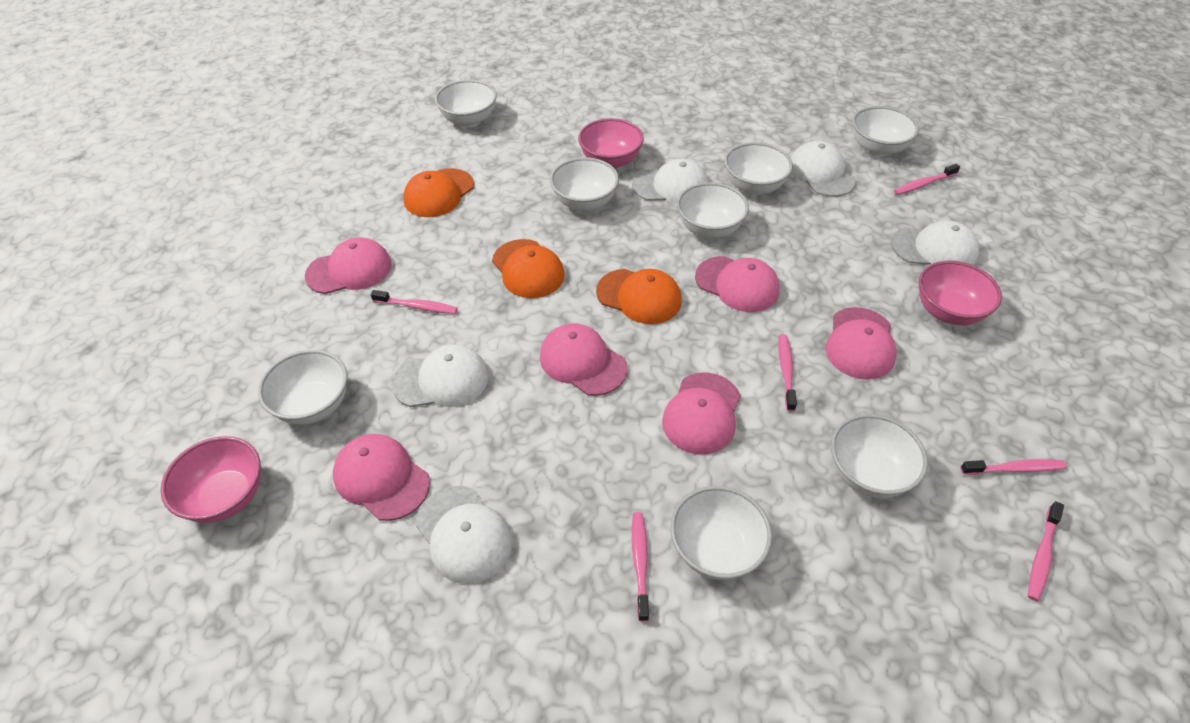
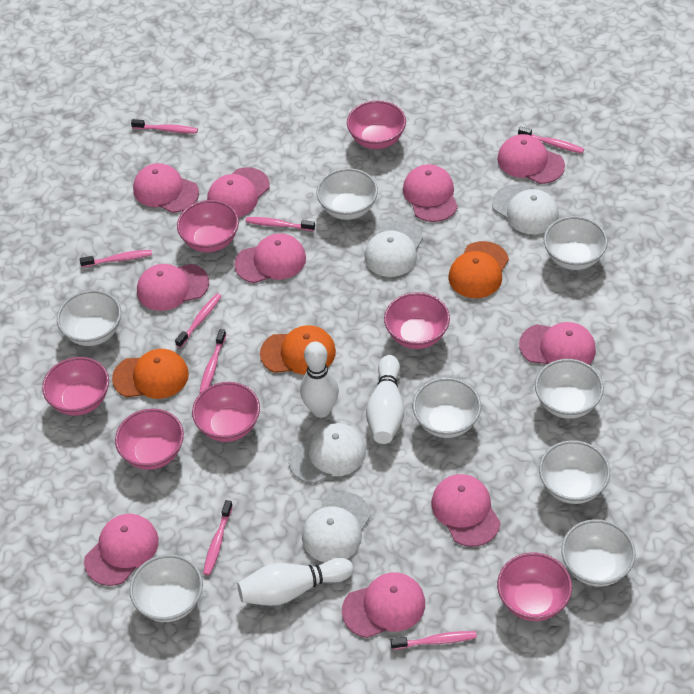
pink bowl: [161,436,261,523] [578,118,644,169] [919,261,1002,325] = 3 -> [42,357,109,416] [115,408,184,470] [177,200,239,253] [192,382,260,442] [347,100,406,149] [384,292,450,349] [497,552,572,621] = 7
pink cap: [305,237,392,294] [333,434,430,521] [540,323,627,396] [662,372,740,454] [695,256,780,312] [825,307,897,380] = 6 -> [84,514,159,586] [133,163,199,213] [137,264,209,311] [207,167,270,217] [234,233,306,283] [342,572,425,638] [403,164,458,222] [431,474,500,547] [497,134,565,184] [519,322,596,364] = 10
pink toothbrush: [371,290,458,314] [632,512,649,621] [778,334,797,411] [894,164,960,195] [961,459,1067,475] [1028,501,1064,601] = 6 -> [80,250,152,267] [131,119,198,133] [175,293,222,348] [199,329,226,393] [203,500,233,575] [246,217,315,231] [391,631,477,650] [518,127,584,154] = 8
white bowling pin: none = 0 -> [238,558,353,606] [300,342,339,418] [366,355,404,444] = 3
white cap: [391,345,489,407] [415,486,512,584] [632,159,709,204] [791,141,856,197] [891,220,979,265] = 5 -> [288,423,366,484] [302,492,371,562] [365,221,423,277] [492,184,559,234] = 4

